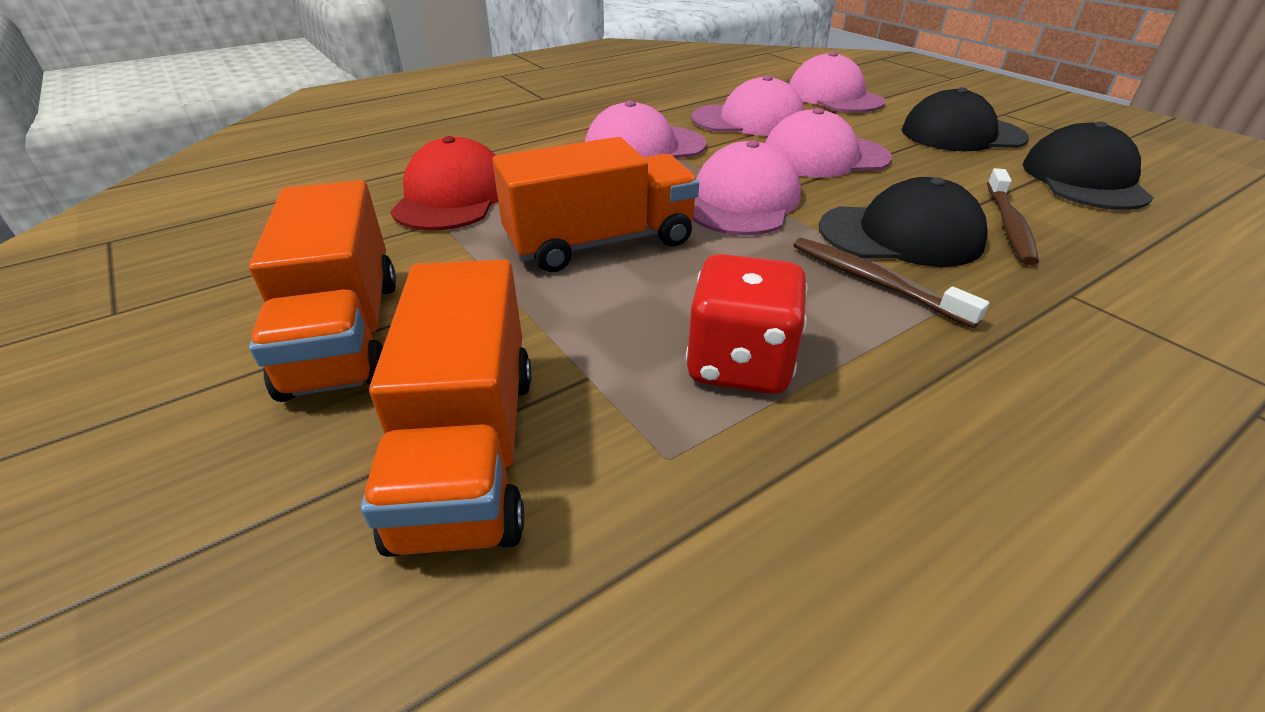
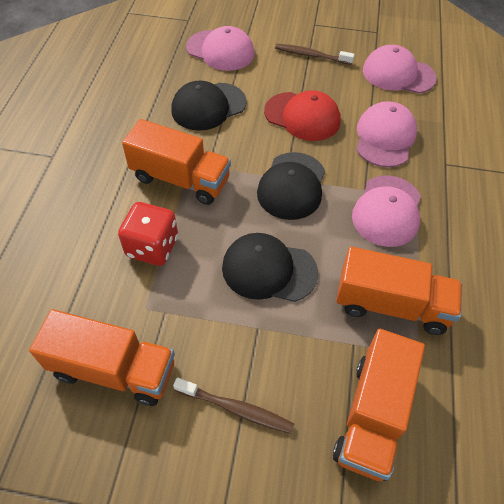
orange truck: [249,180,396,402] [361,259,532,557] [492,137,699,272] = 3 -> [29,309,175,406] [122,119,231,205] [333,329,425,481] [336,247,462,335] = 4
pink cap: [585,101,706,158] [691,75,804,136] [693,140,801,235] [765,108,892,178] [789,52,886,113] = 5 -> [186,26,255,71] [352,175,421,247] [356,101,417,167] [363,45,437,93] = 4

